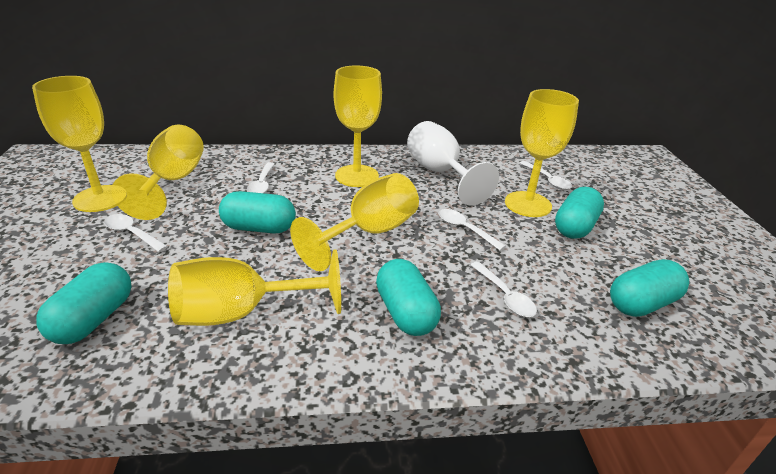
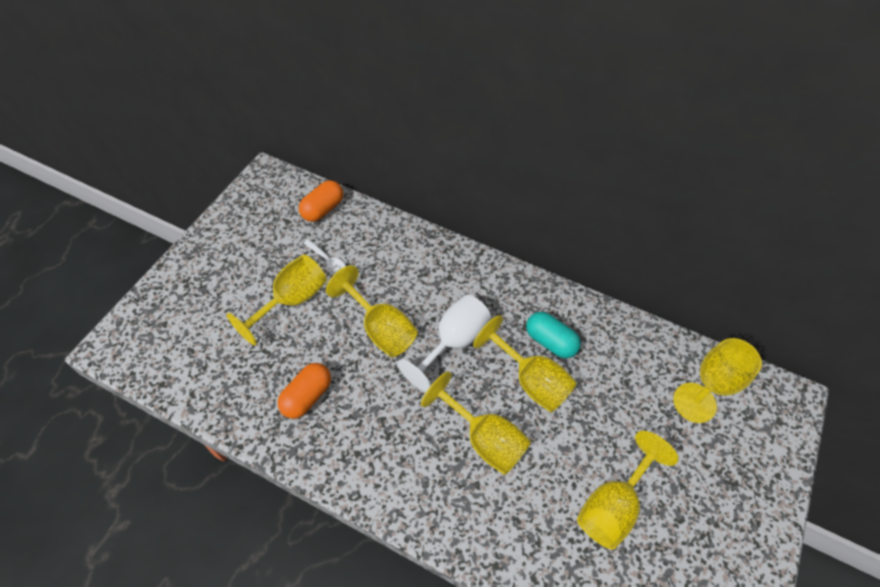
orange capsule: none = 0 -> [278,363,331,419] [299,180,343,222] = 2
turquoise capsule: [36,262,132,344] [219,191,296,233] [376,259,441,336] [555,187,604,239] [610,259,689,317] = 5 -> [526,312,581,358] = 1
white spoon: [104,214,168,252] [247,162,274,193] [439,209,506,251] [470,261,537,317] [519,161,572,190] = 5 -> [304,239,346,274] = 1

